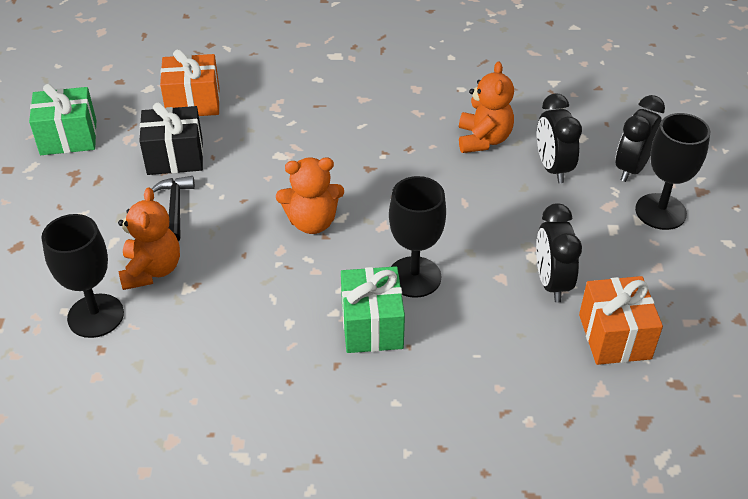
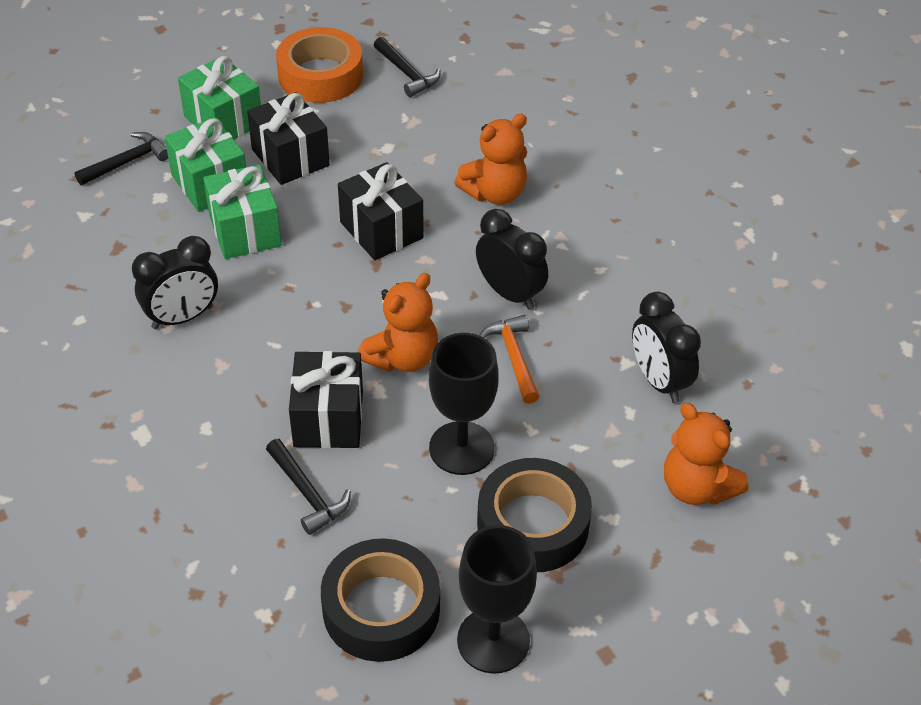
black gift: [139,103,203,175] = 1 -> [247,92,330,185] [289,351,363,448] [338,162,424,260] = 3
black goblet: [42,214,124,338] [389,176,446,298] [635,113,710,230] = 3 -> [429,333,499,475] [457,525,537,674] = 2
black hammer: [152,176,195,241] = 1 -> [75,132,168,185] [266,439,351,535] [374,37,441,97] = 3
black tape: none = 0 -> [321,538,440,662] [477,458,592,572] = 2
green gift: [29,84,96,155] [341,266,405,353] = 2 -> [164,117,246,212] [178,56,261,139] [203,164,282,259] = 3
orange gift: [160,49,220,116] [579,276,663,365] = 2 -> none = 0
orange hammer: none = 0 -> [479,315,540,404] = 1
orange tape: none = 0 -> [276,27,363,103] = 1

